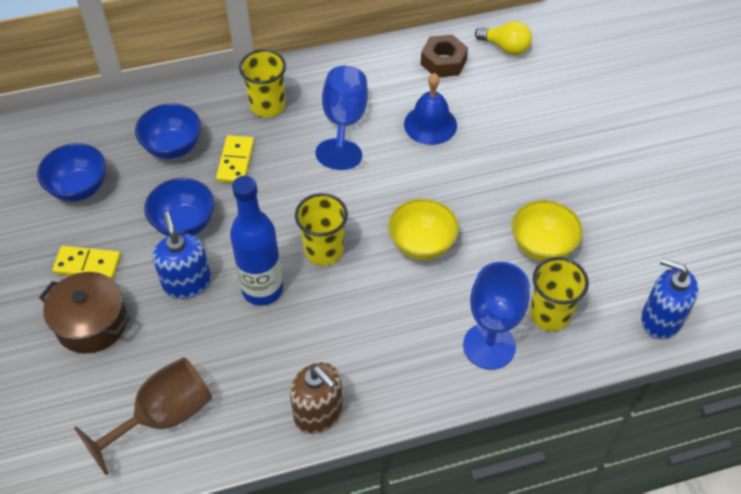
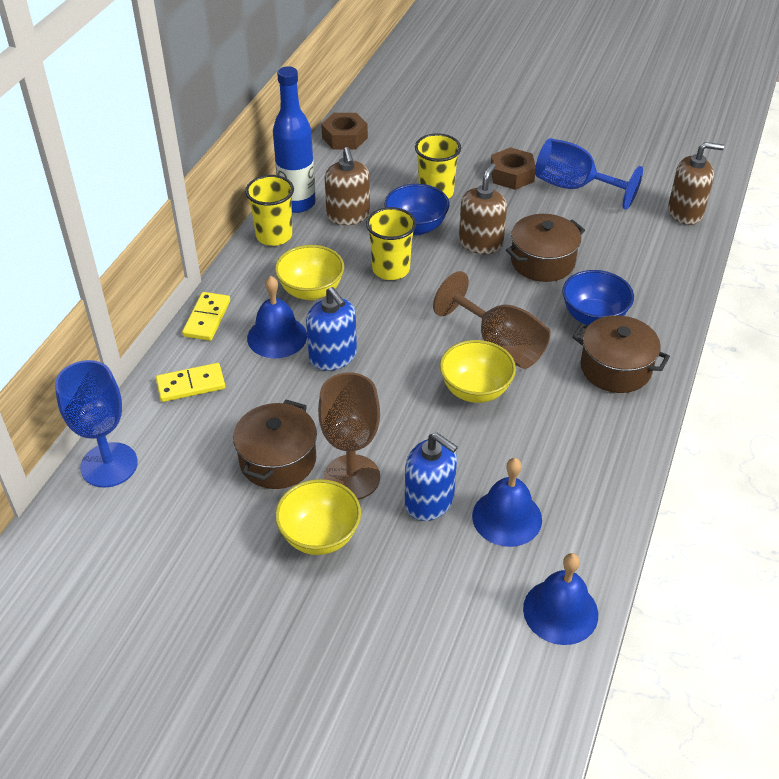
blue bell: [404,73,457,145] = 1 -> [247,276,307,358] [472,458,542,547] [523,553,598,645] = 3
blue bowl: [37,143,106,202] [135,103,201,159] [144,178,214,236] = 3 -> [385,184,450,235] [562,270,634,326] = 2
brown goblet: [74,357,212,475] = 1 -> [318,372,380,500] [433,271,551,369] = 2
brown nut: [421,35,468,77] = 1 -> [321,113,368,149] [491,147,535,190] = 2
brown pot: [39,272,130,353] = 1 -> [233,400,317,489] [506,214,585,282] [572,315,670,393] = 3
brown soap dispenser: [290,362,343,434] = 1 -> [324,147,370,225] [459,163,507,254] [668,142,724,225] = 3
yellow bowl: [388,198,459,261] [512,200,583,262] = 2 -> [275,245,344,300] [275,479,361,555] [440,340,516,403] = 3
yellow light bulb: [475,21,532,55] = 1 -> none = 0

